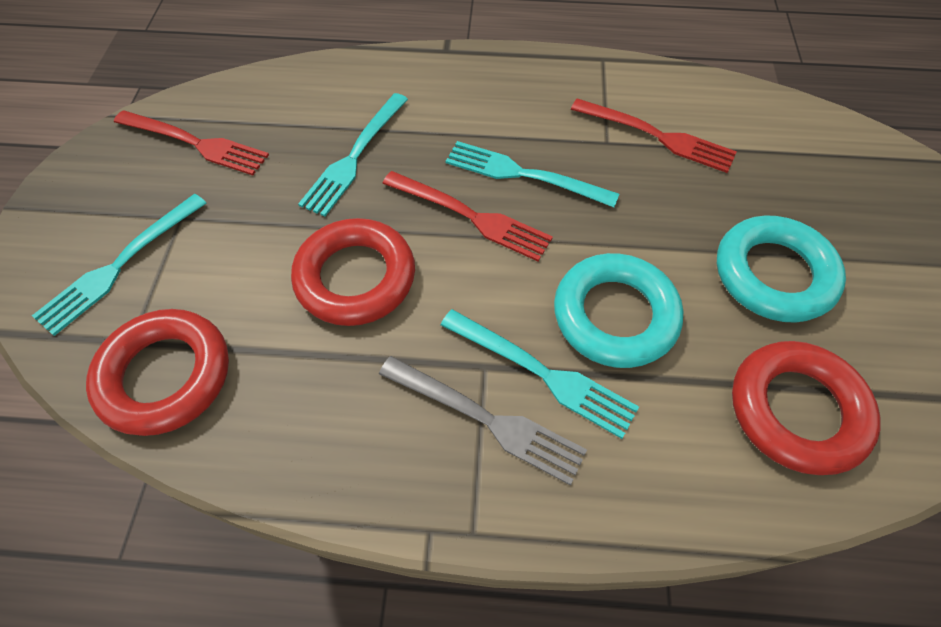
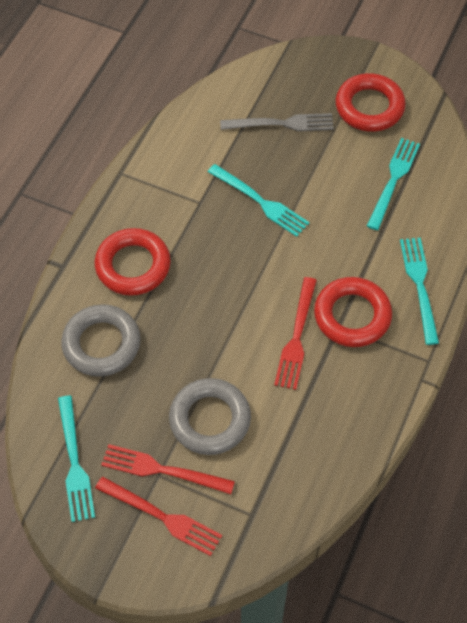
grey ring: none = 0 -> [61,304,141,377] [169,378,251,455] = 2
turquoise ring: [554,253,683,368] [717,215,846,323] = 2 -> none = 0

